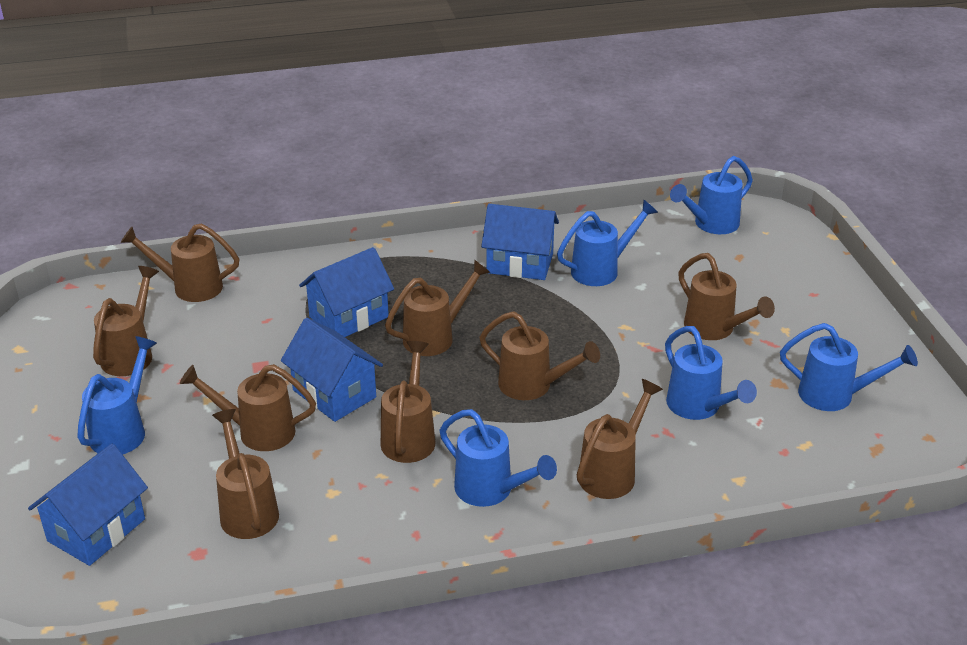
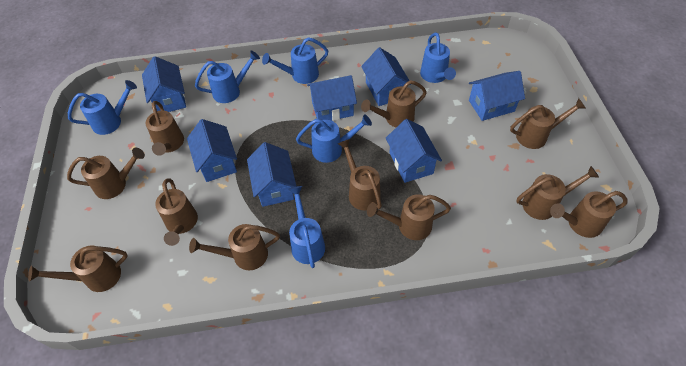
blue house: [28,444,148,566] [281,318,383,422] [299,247,394,337] [481,204,559,280] = 4 -> [142,56,186,112] [187,119,237,182] [247,142,297,207] [307,75,357,121] [361,47,411,106] [386,119,442,183] [469,71,525,121] = 7
brown watering can: [93,266,159,376] [120,223,239,302] [180,364,316,451] [212,409,279,539] [381,341,435,463] [385,259,490,356] [479,311,600,400] [577,379,663,499] [678,253,775,340] = 9 -> [28,246,128,292] [67,148,145,199] [145,101,184,156] [155,178,198,246] [189,224,280,270] [338,139,382,210] [361,80,427,127] [367,194,451,240] [510,98,586,149] [516,166,599,220] [550,191,628,238] = 11

